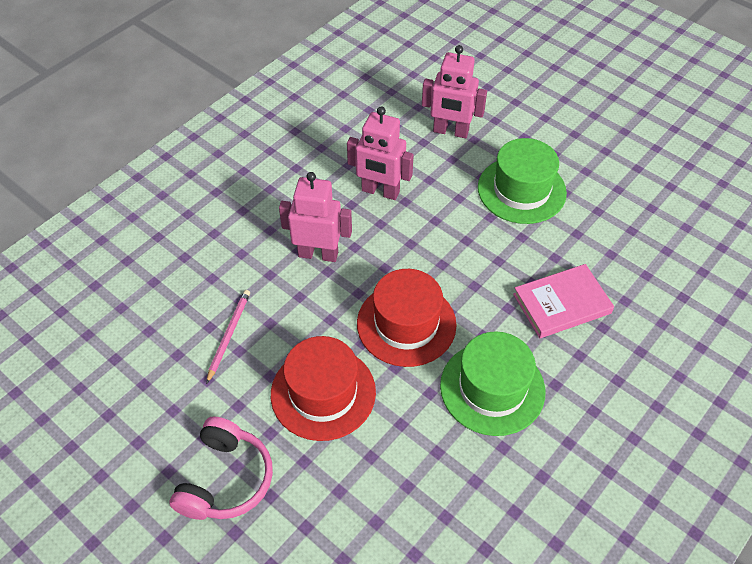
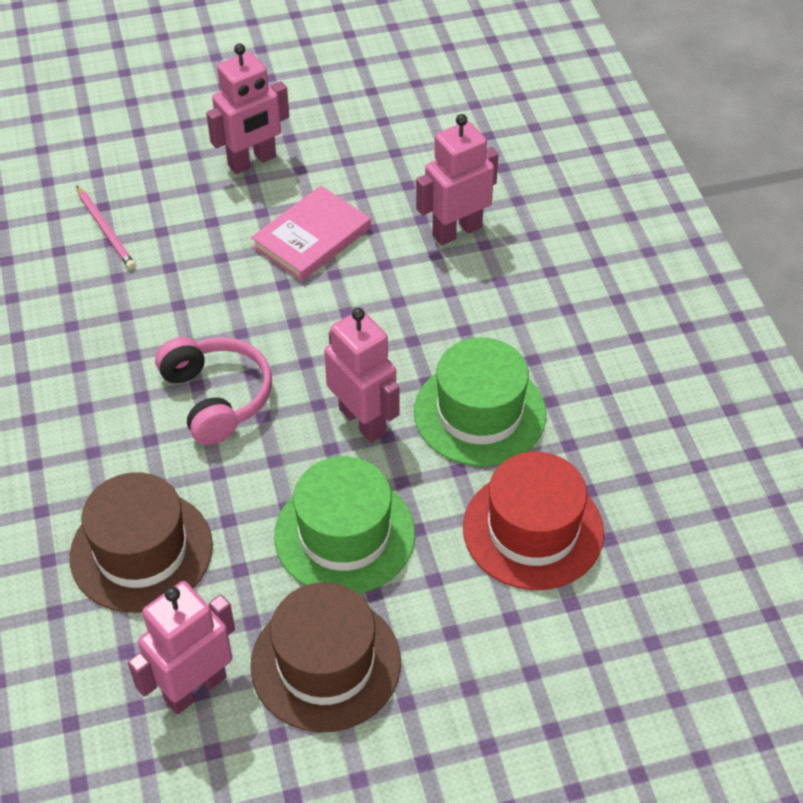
brown hat: none = 0 -> [70,472,213,613] [251,582,401,732] = 2
pink robot: [279,172,352,262] [347,106,414,200] [422,45,487,138] = 3 -> [128,581,235,714] [206,43,289,174] [324,308,400,443] [416,114,498,245] = 4
red hat: [271,336,376,441] [357,269,457,367] = 2 -> [463,452,604,590] = 1

